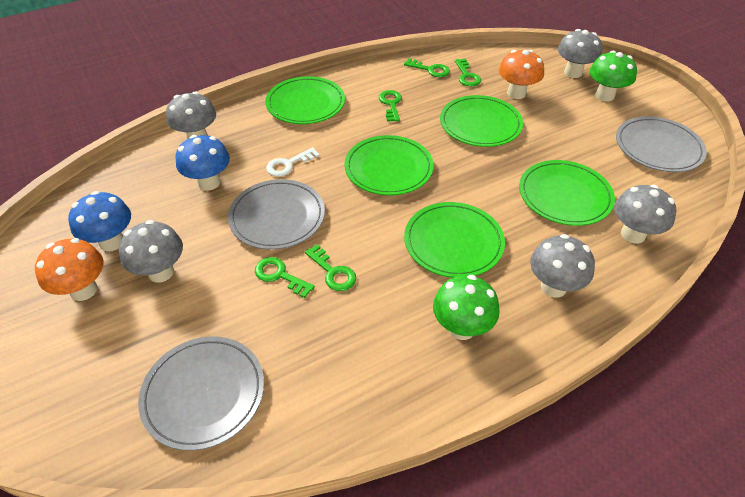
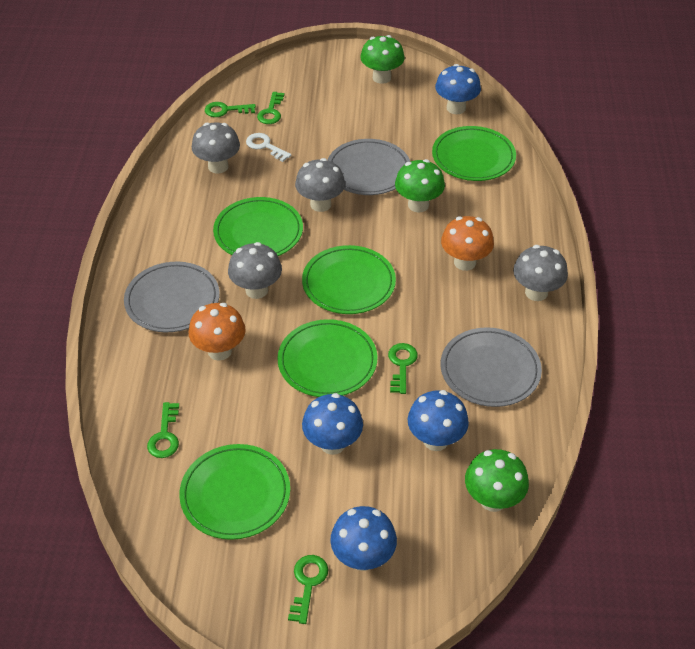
blue mushroom: [68,191,131,252] [176,135,230,191] = 2 -> [302,393,363,455] [330,506,397,571] [408,390,469,451] [435,64,481,114] = 4
green mushroom: [433,275,500,340] [589,51,637,101] = 2 -> [360,35,405,84] [395,159,445,212] [465,449,529,512] = 3
grey mushroom: [119,220,183,283] [166,92,216,139] [530,234,595,298] [558,29,602,78] [614,185,676,244] = 5 -> [192,123,240,174] [228,242,282,299] [295,158,345,212] [513,245,568,301] = 4

